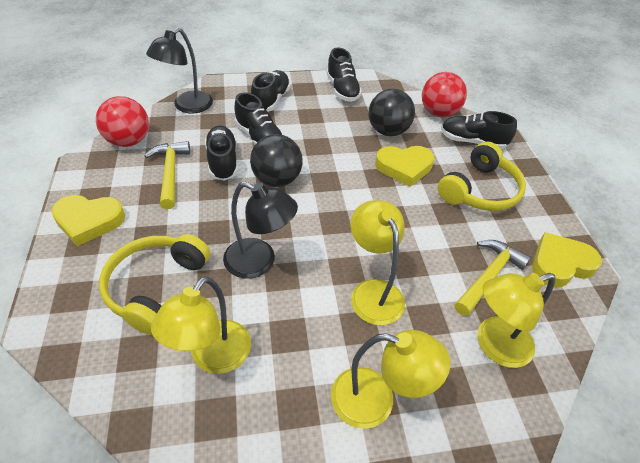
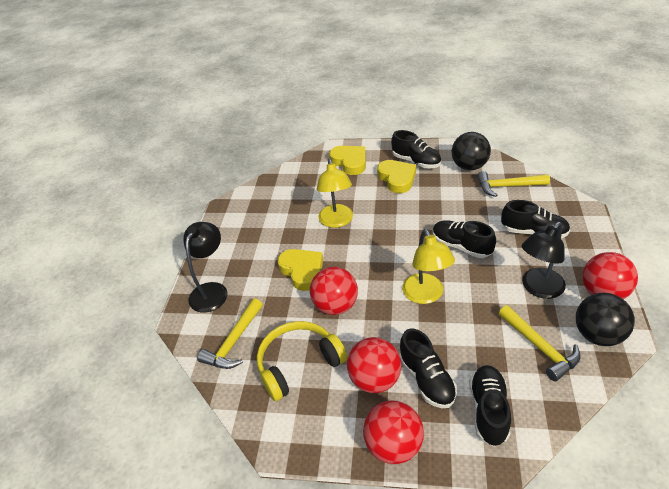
red ball: [96,96,149,147] [422,72,467,117] = 2 -> [310,267,358,315] [347,337,401,393] [363,401,424,464] [582,252,638,299] = 4
yellow hammer: [144,141,190,209] [455,240,531,316] = 2 -> [197,298,263,369] [477,171,550,197] [498,305,581,381] = 3
yellow headphones: [99,234,210,335] [438,142,526,211] = 2 -> [257,321,347,401] = 1
yellow lamp: [151,276,251,374] [331,330,450,429] [351,200,405,325] [477,273,555,368] = 4 -> [317,159,353,228] [402,229,455,304] = 2

